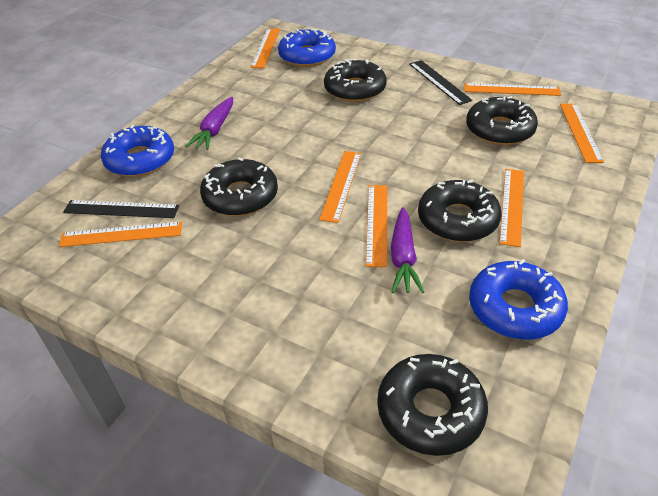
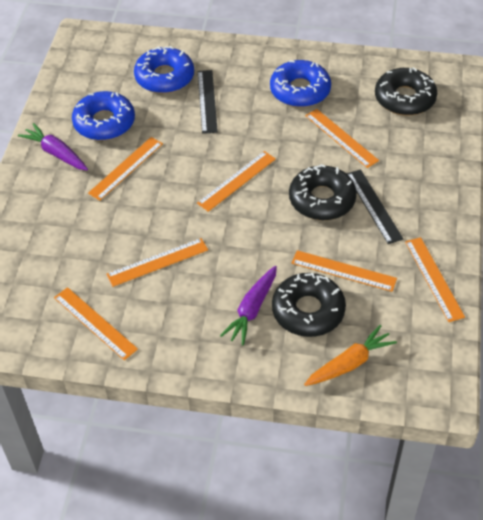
black donut: [200,157,278,216] [324,59,387,102] [377,354,488,456] [418,180,501,242] [466,96,538,145] = 5 -> [272,273,346,337] [289,164,357,220] [375,67,437,116] = 3
orange carrot: none = 0 -> [304,325,397,386] = 1

